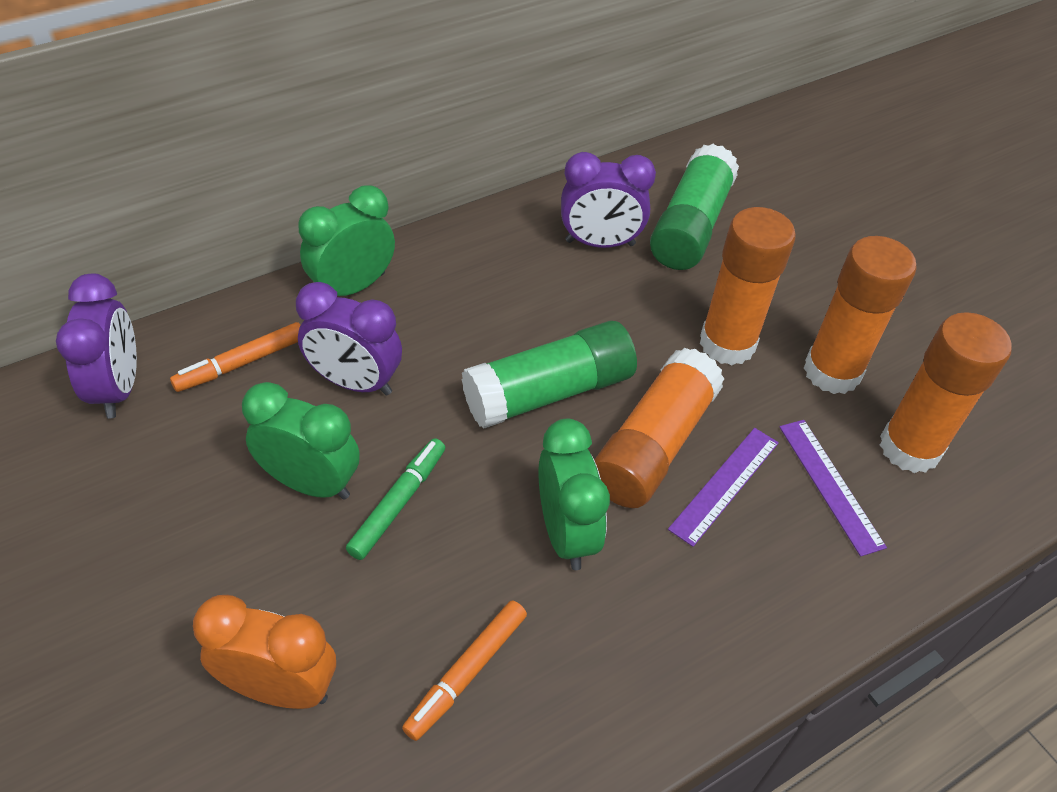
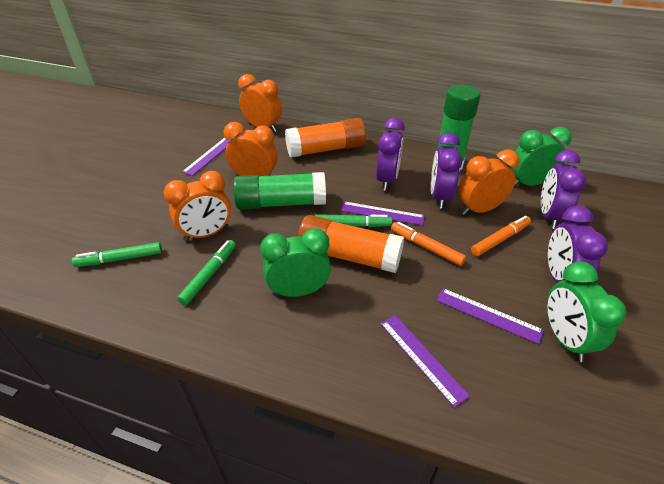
green marker: [346,438,445,560] = 1 -> [72,242,162,267] [177,240,236,305] [315,214,392,227] = 3
orange clock: [193,595,336,709] = 1 -> [164,171,231,241] [224,122,278,176] [238,74,282,132] [459,149,519,215] = 4
orange glue stick: [594,348,724,508] [700,207,796,366] [804,236,917,394] [880,312,1012,473] = 4 -> [285,118,366,158] [298,215,404,273] = 2
purple clock: [56,274,137,419] [296,282,402,395] [561,152,656,248] = 3 -> [376,118,405,191] [431,132,462,209] [541,150,586,229] [548,206,608,283] = 4
purple ruler: [668,428,779,547] [779,420,887,557] = 2 -> [182,138,232,176] [340,201,425,226] [381,315,470,408] [436,288,544,344] = 4

